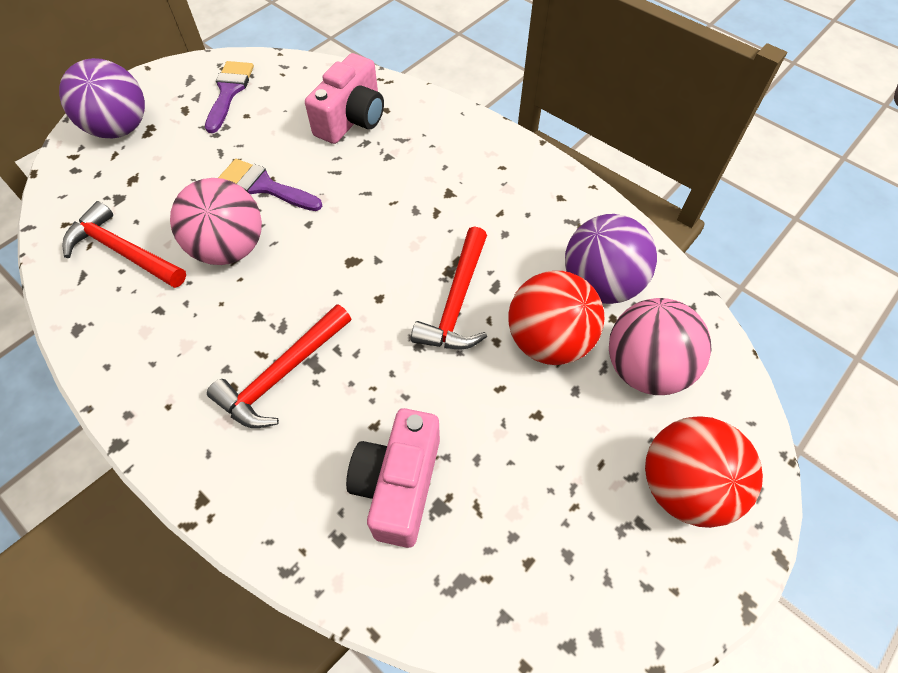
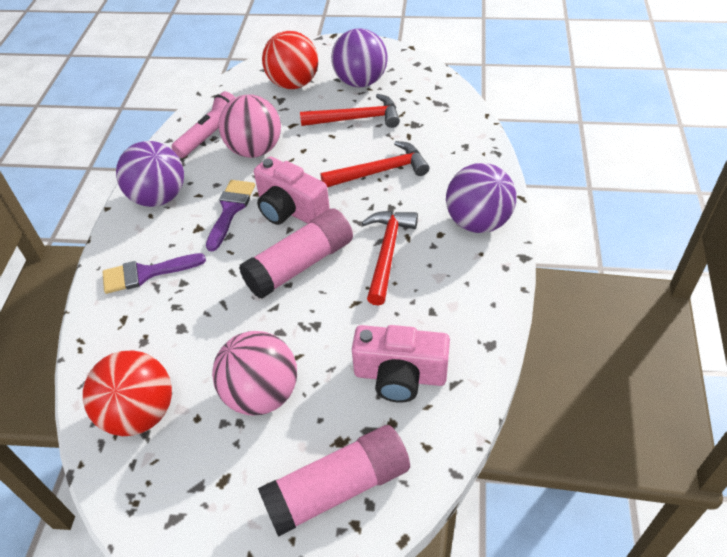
pink flashlight: none = 0 -> [171,91,236,158] = 1
pink glue stick: none = 0 -> [239,208,353,299] [258,425,410,537] = 2
purple ball: [59,58,145,138] [565,214,657,304] = 2 -> [116,141,184,207] [331,28,388,87] [446,163,516,233] = 3

